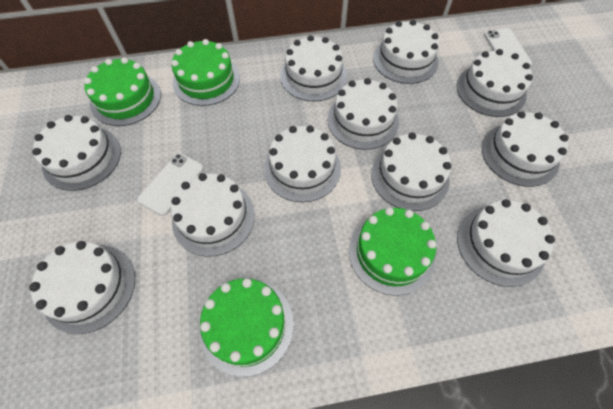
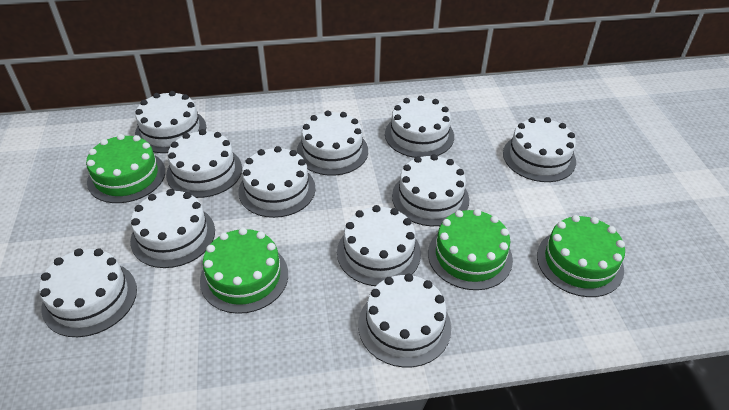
white phone: [137,153,204,216] [484,28,532,66] = 2 -> none = 0

